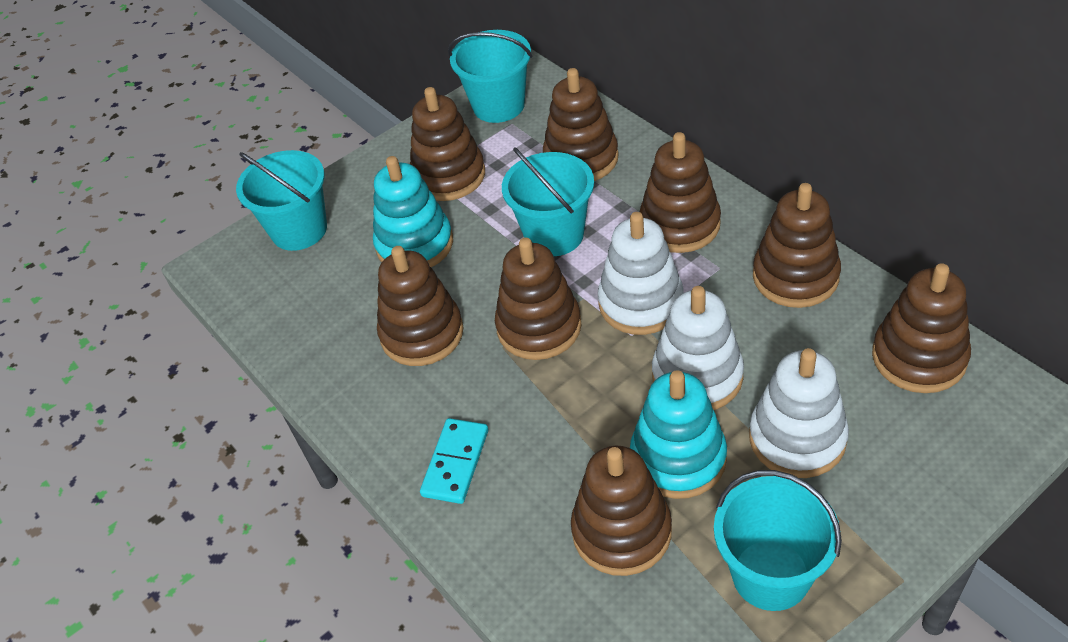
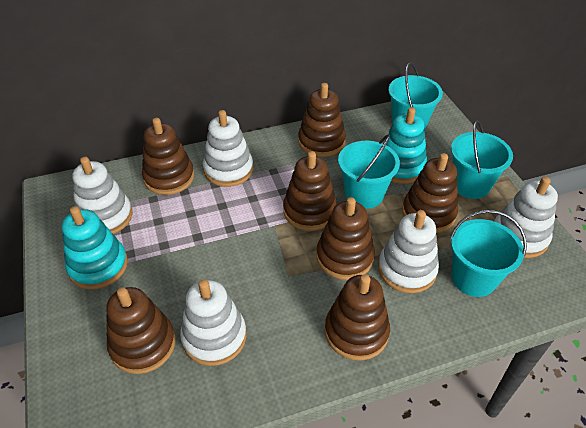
brown stacking toy: [377,246,463,366] [410,87,485,201] [495,238,581,360] [543,68,619,181] [571,446,672,576] [640,132,721,253] [753,183,841,308] [872,263,971,393] = 8 -> [106,287,175,374] [142,118,194,195] [283,151,337,231] [298,83,346,157] [316,197,375,280] [325,274,390,361] [402,153,458,233] = 7
turquoise domino: [420,418,488,504] = 1 -> none = 0
white stacking toy: [598,212,684,335] [652,286,744,410] [749,348,849,478] = 3 -> [72,157,133,234] [180,279,246,366] [203,110,253,187] [378,210,439,293] [494,177,558,258] = 5

